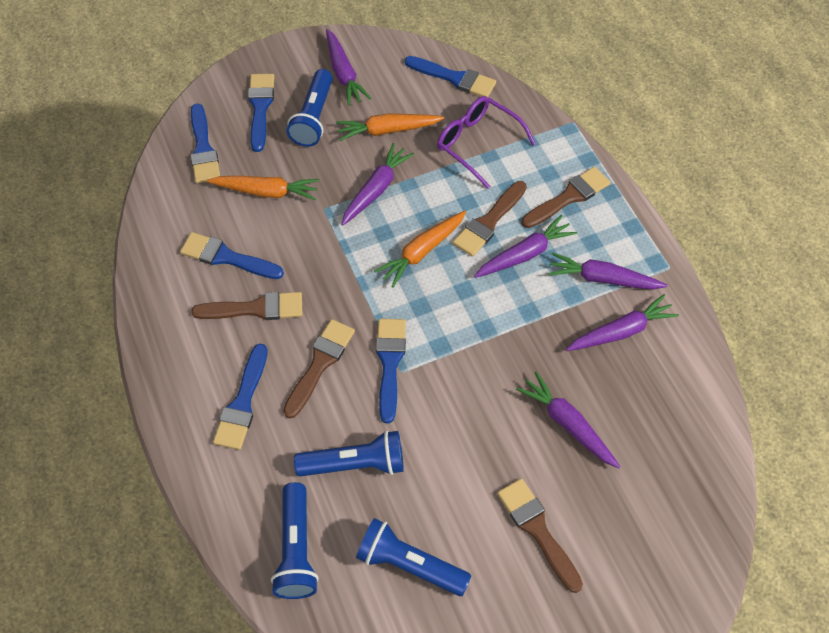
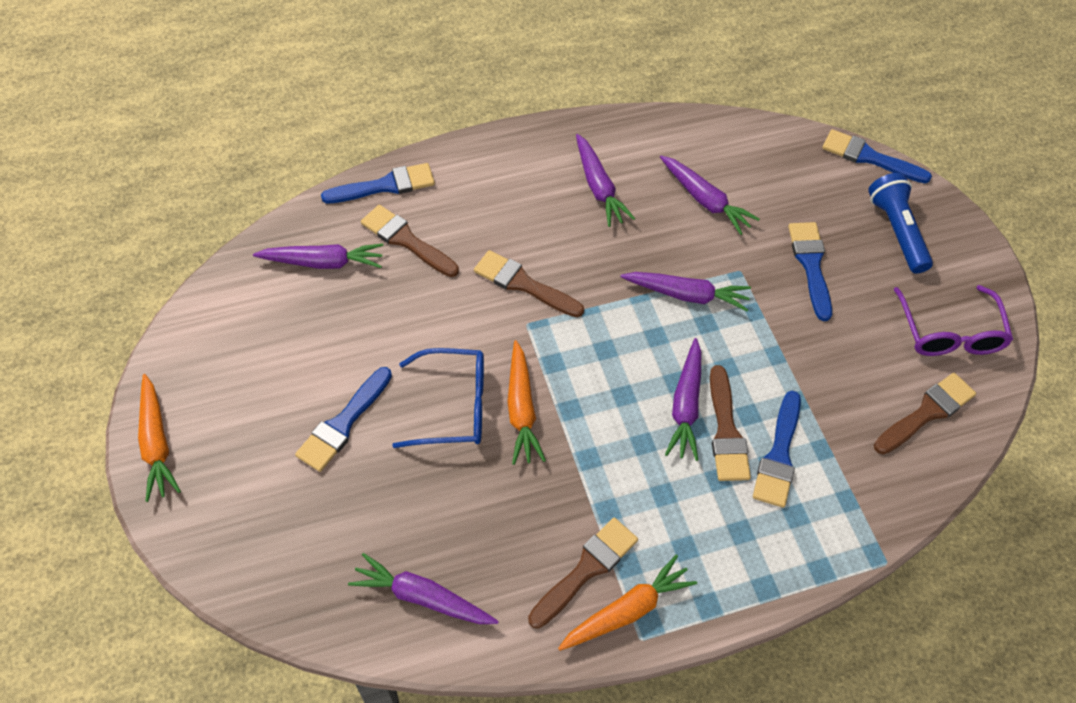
blue brush: [180,232,284,279] [191,103,220,183] [213,344,268,450] [248,74,274,152] [376,319,406,423] [405,56,496,97] = 6 -> [295,367,392,472] [321,163,435,203] [753,391,801,508] [788,222,832,321] [822,129,932,183] = 5
blue flashlight: [271,482,319,599] [287,69,333,147] [294,431,404,476] [356,518,471,596] = 4 -> [868,173,933,274] = 1
blue glasses: none = 0 -> [392,348,484,448] = 1

